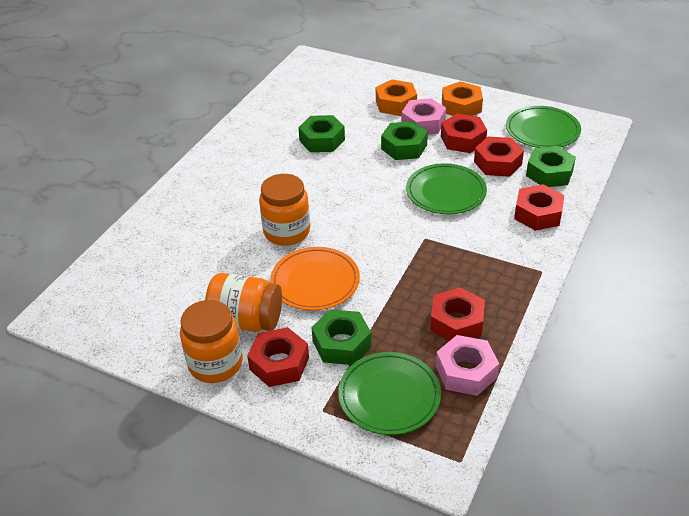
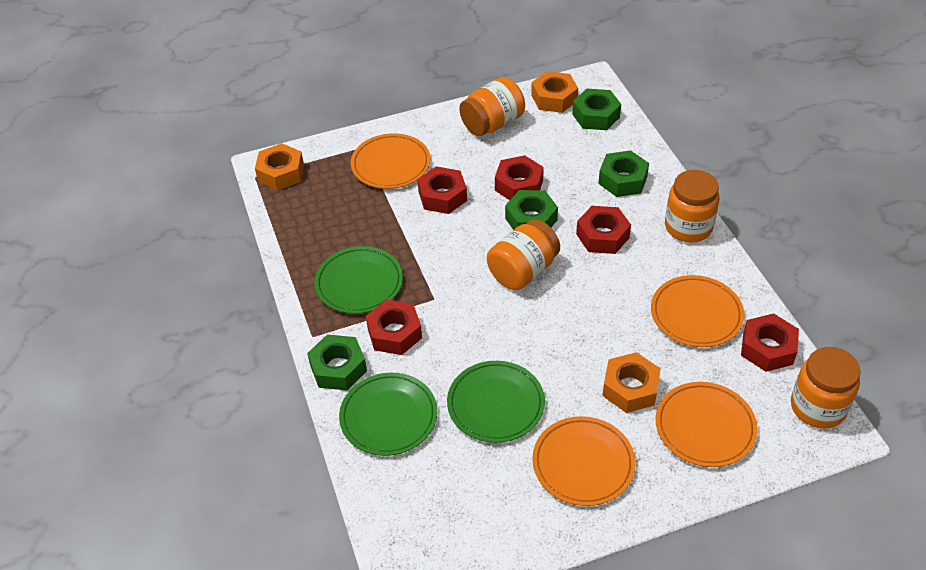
orange jar: [180,300,243,383] [205,273,282,332] [259,174,310,246] = 3 -> [459,77,525,136] [487,219,560,290] [665,170,720,243] [791,347,861,429] = 4
orange nut: [376,79,417,116] [442,81,483,116] = 2 -> [255,143,304,190] [531,71,578,113] [603,352,661,413] = 3
orange plate: [270,247,360,311] = 1 -> [351,133,431,189] [532,416,635,506] [651,275,744,347] [656,382,758,467] = 4
pink nut: [401,98,446,134] [436,335,499,396] = 2 -> none = 0

